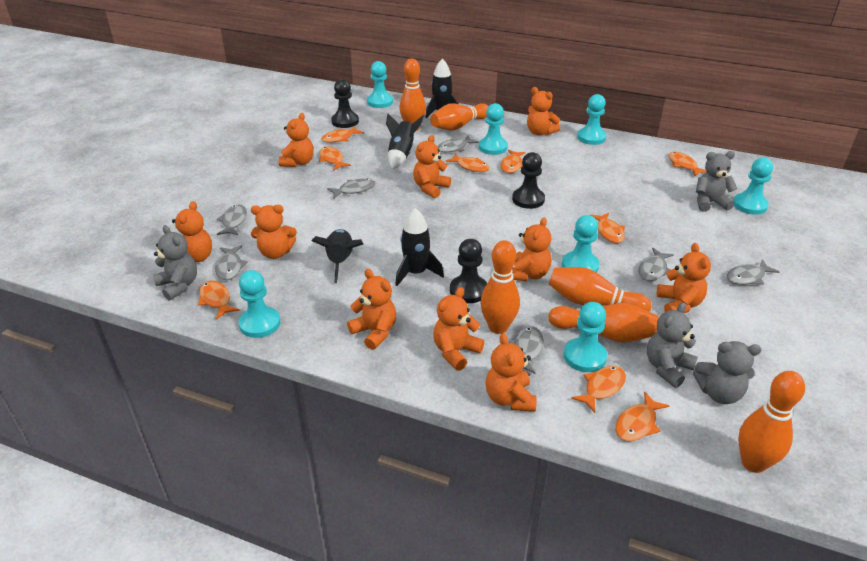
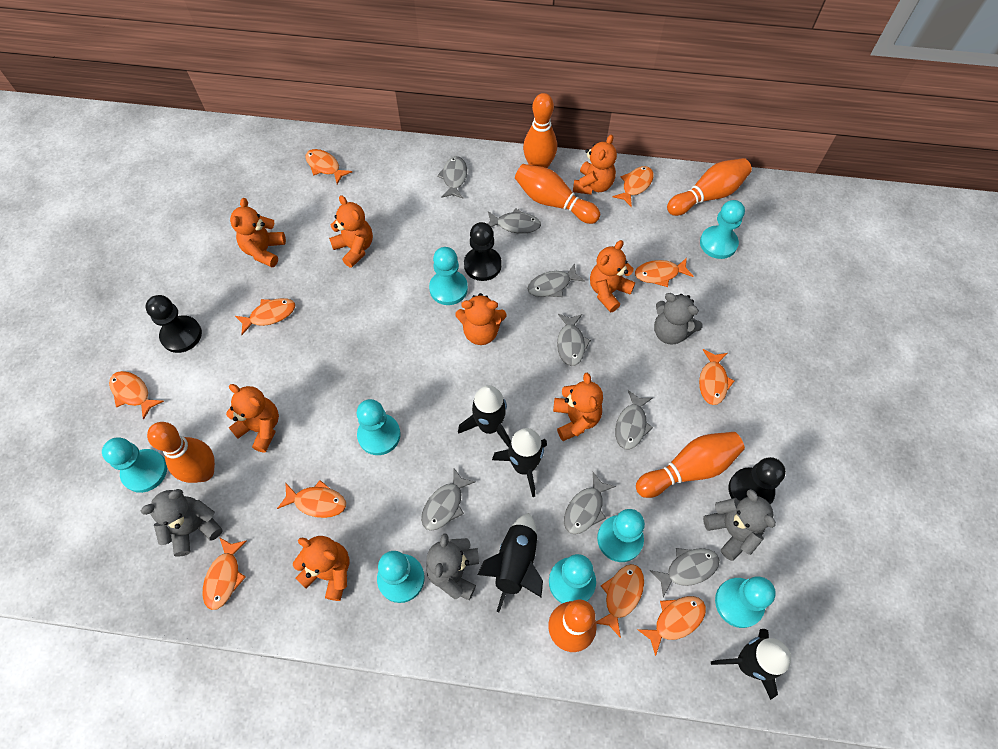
grey fish: [215,246,248,280] [216,205,247,235] [327,178,376,198] [438,135,478,152] [509,326,544,374] [638,248,674,281] [727,259,779,285] = 7 -> [421,468,476,531] [437,156,467,198] [488,208,541,234] [527,264,585,297] [557,314,591,366] [564,472,616,534] [615,390,653,450] [649,548,720,598] = 8
orange fish: [198,281,240,319] [319,146,351,170] [322,126,364,143] [446,154,490,172] [500,150,526,173] [571,366,626,413] [590,213,625,243] [615,391,669,441] [668,152,706,177] = 9 -> [109,371,164,420] [203,537,247,610] [235,298,295,335] [277,480,346,518] [305,149,352,184] [596,564,644,638] [613,166,654,207] [635,258,694,287] [637,596,706,656] [699,349,734,405] = 10
orange teddy bear: [172,201,212,262] [251,205,297,259] [279,113,314,167] [347,269,396,350] [413,135,451,198] [433,287,484,371] [486,333,537,411] [512,217,552,281] [527,87,560,136] [657,243,711,313] = 10 -> [226,384,279,453] [230,198,286,267] [293,536,349,601] [329,195,373,268] [456,293,506,345] [553,373,603,441] [573,135,617,195] [590,240,635,312] = 8
turquoise pawn: [239,270,280,338] [367,61,393,108] [479,103,508,155] [562,215,599,273] [563,302,607,372] [577,94,606,145] [733,158,773,215] = 7 -> [102,437,167,493] [357,399,401,455] [377,551,425,603] [429,247,468,305] [549,554,596,604] [597,509,645,562] [700,200,745,259] [715,576,776,628] = 8

